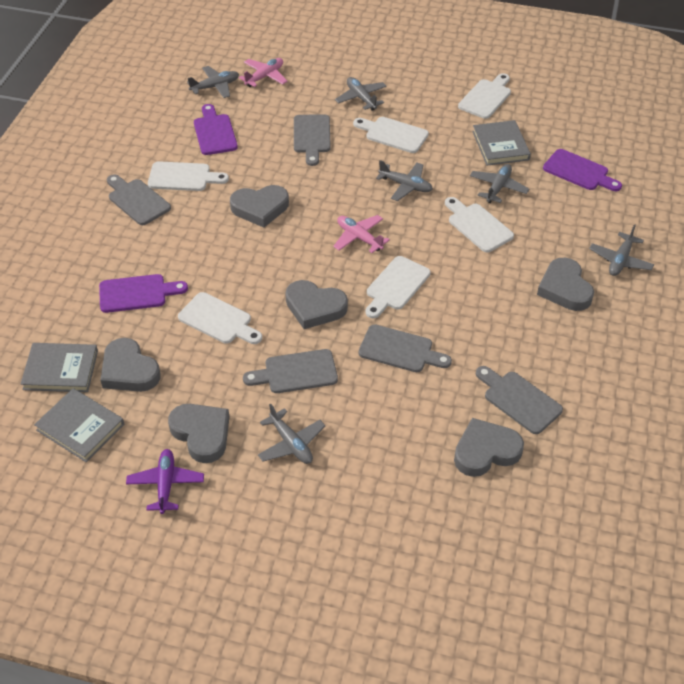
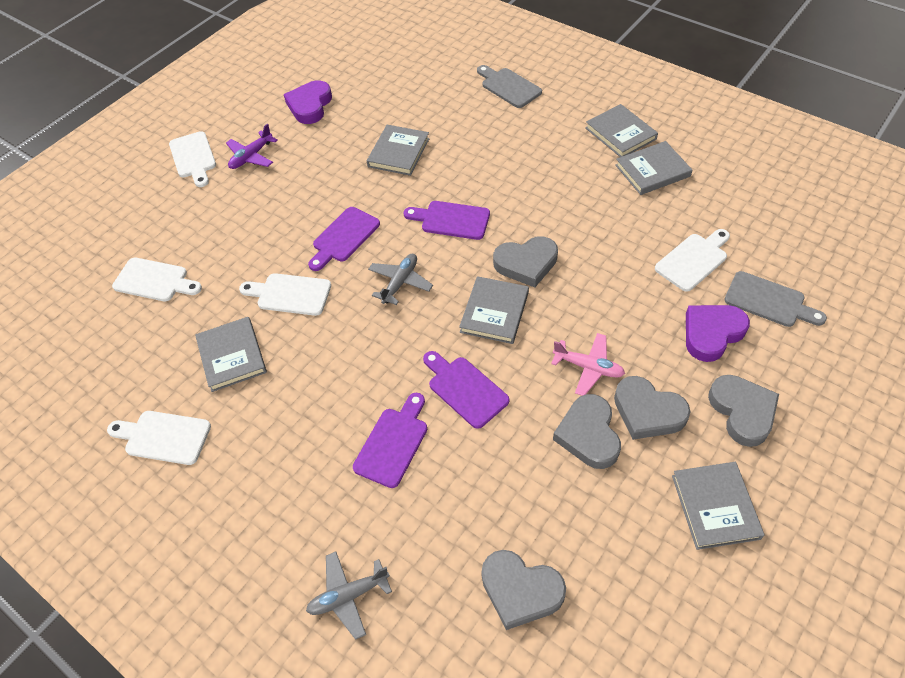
grey book: [21,343,98,392] [34,388,124,462] [472,120,531,166] = 3 -> [195,317,267,392] [367,125,430,176] [459,276,529,344] [585,104,658,157] [615,141,692,195] [672,462,765,550] = 6
grey cutting board: [107,174,171,225] [243,349,338,393] [294,114,331,166] [359,324,452,372] [476,366,563,434] = 5 -> [477,65,542,108] [724,271,827,327] = 2
grey heart: [100,338,161,392] [168,404,229,463] [230,185,289,227] [285,280,348,329] [454,418,524,477] [537,258,594,311] = 6 -> [481,550,566,630] [493,236,558,287] [553,394,621,469] [614,376,690,440] [708,375,779,447] = 5
grey plane: [187,66,239,98] [258,403,325,464] [335,77,387,111] [376,160,433,201] [470,164,529,203] [589,224,654,276] = 6 -> [306,551,392,640] [368,254,433,305] = 2
pink plane: [239,58,287,87] [333,215,390,253] = 2 -> [551,333,625,396] = 1
purple cutting board: [99,274,188,313] [194,104,238,155] [543,149,622,191] = 3 -> [308,207,380,271] [353,393,427,488] [403,201,490,240] [423,351,509,429] = 4
purple heart: none = 0 -> [284,80,332,124] [686,305,750,362] = 2
white cutting board: [148,161,229,191] [178,292,262,344] [353,117,429,153] [366,256,431,318] [445,197,514,253] [458,73,511,119] = 6 -> [107,411,211,465] [112,258,202,301] [169,131,216,187] [239,273,331,316] [655,229,730,292] = 5

